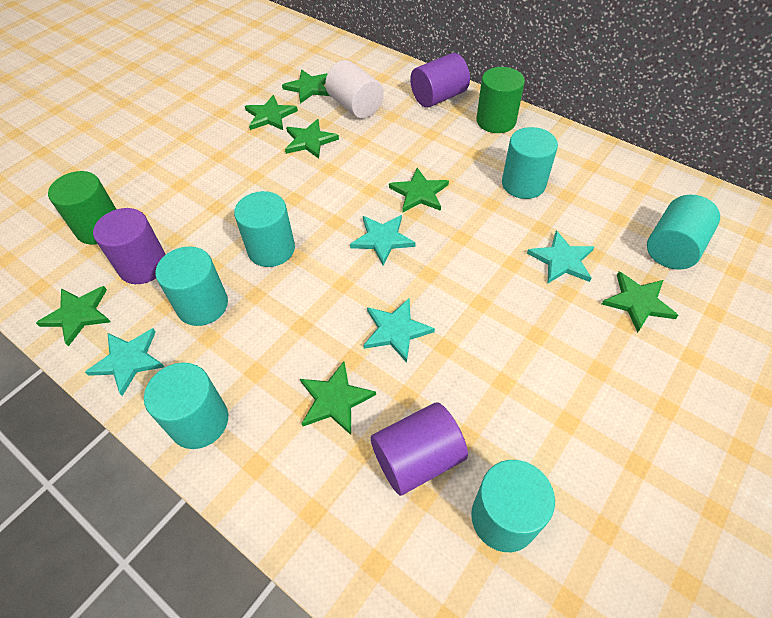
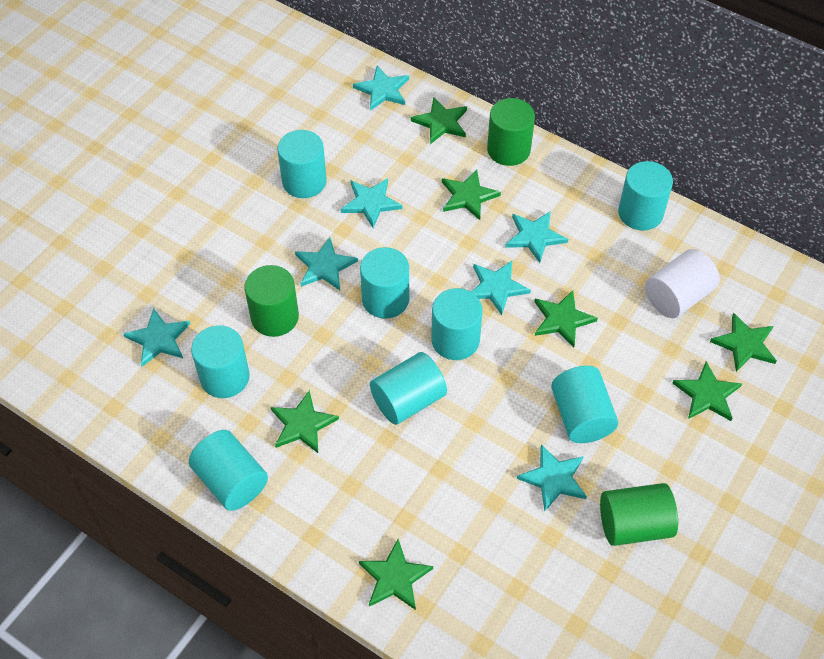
green cylinder: [48,171,116,245] [476,67,525,133] = 2 -> [245,265,299,337] [487,98,535,166] [600,483,678,546] = 3
purple cylinder: [93,208,166,284] [371,402,468,496] [410,53,470,108] = 3 -> none = 0
turquoise cylinder: [144,363,228,449] [155,246,228,326] [234,191,295,267] [471,460,555,552] [502,127,558,199] [647,195,720,270] = 6 -> [189,430,268,511] [191,325,250,398] [278,130,327,198] [360,247,409,319] [370,352,447,425] [431,288,483,360] [551,366,618,443] [618,161,673,231] = 8
turquoise star: [85,328,164,396] [350,215,415,265] [363,298,435,363] [527,230,594,284] = 4 -> [124,308,190,367] [295,237,358,290] [341,178,402,228] [353,66,409,111] [471,260,531,315] [505,211,568,263] [517,444,587,512] = 7

